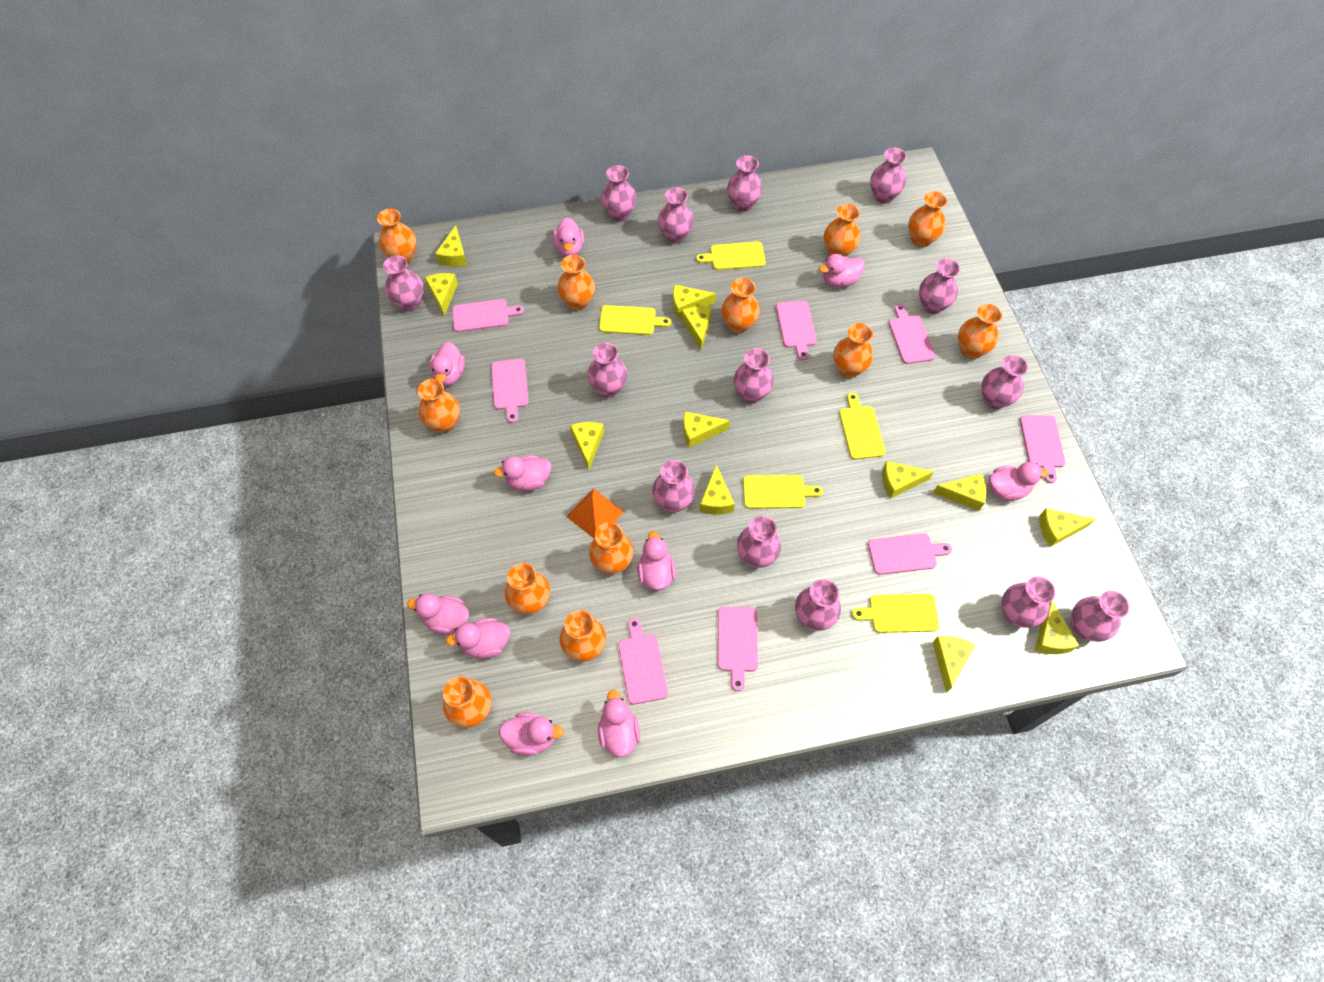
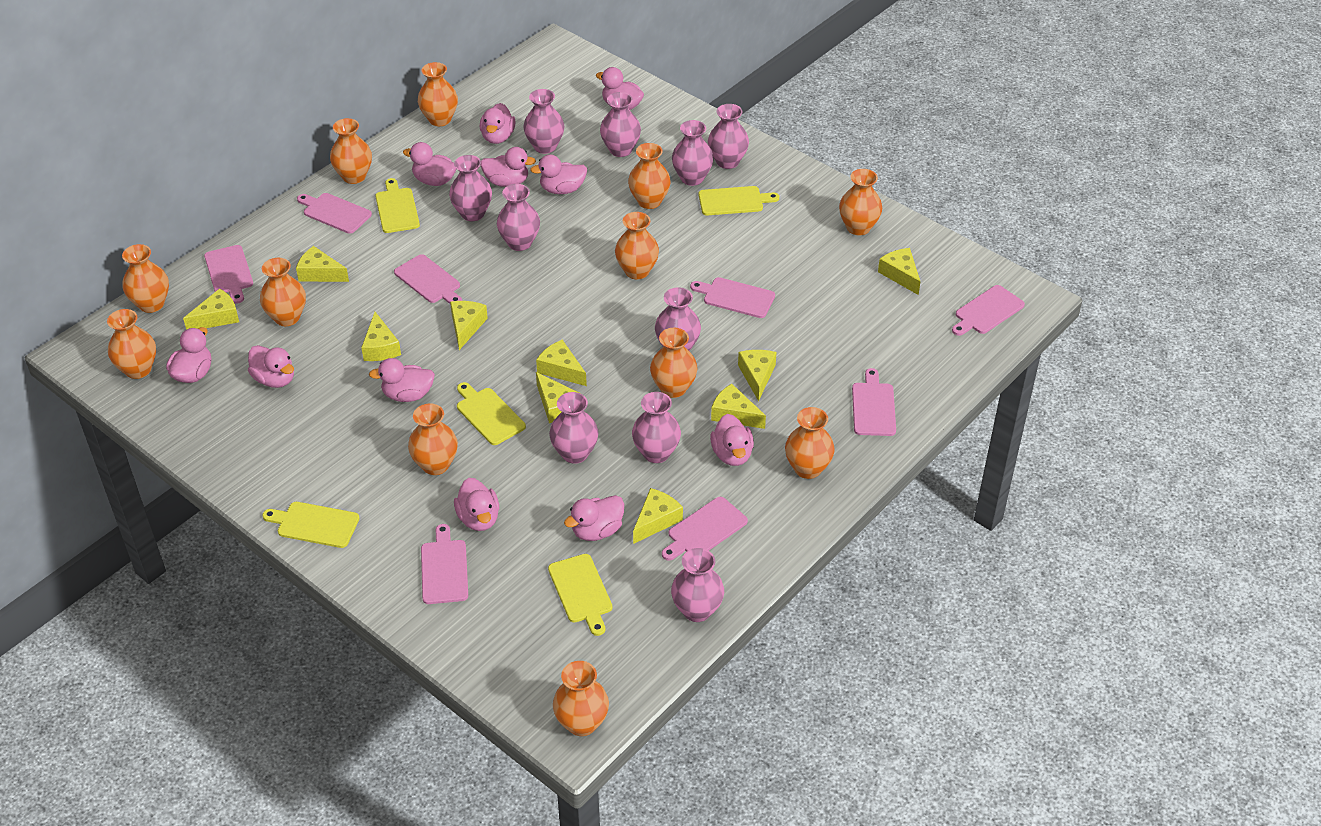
orange pyramid: [566,488,624,538] = 1 -> none = 0
pink duck: [407,593,469,635] [430,342,465,386] [446,618,510,659] [494,456,551,491] [499,712,564,756] [553,217,584,257] [598,689,640,757] [637,531,676,591] [819,254,865,287] [989,462,1048,501] = 10 -> [166,327,211,383] [248,345,294,388] [369,358,435,402] [403,142,456,186] [454,478,499,531] [480,103,516,144] [481,147,536,187] [530,154,587,194] [564,495,624,541] [596,67,644,110] [710,414,754,466] = 11
pink vase: [383,255,424,311] [587,343,627,398] [601,165,637,222] [652,460,695,513] [658,187,694,243] [727,155,762,212] [734,348,774,403] [737,516,781,568] [795,579,841,631] [870,148,907,204] [919,258,960,314] [981,355,1028,409] [1001,576,1056,628] [1071,590,1130,642] = 14 -> [449,155,492,221] [497,184,540,251] [523,89,564,154] [549,392,599,464] [600,92,641,157] [632,392,681,463] [655,287,701,351] [671,548,724,622] [672,120,714,186] [708,104,749,169] = 10
yellow cheese: [425,273,458,316] [435,225,467,267] [570,422,604,470] [673,285,716,318] [681,306,712,350] [683,412,730,448] [699,464,735,514] [882,461,934,499] [933,473,986,511] [933,636,975,693] [1035,601,1079,654] [1039,508,1095,547] = 12 -> [183,288,239,330] [296,246,349,282] [361,312,401,361] [450,301,488,350] [536,340,587,386] [536,372,579,423] [633,488,683,544] [711,384,766,429] [738,350,777,401] [878,248,920,295] = 10

